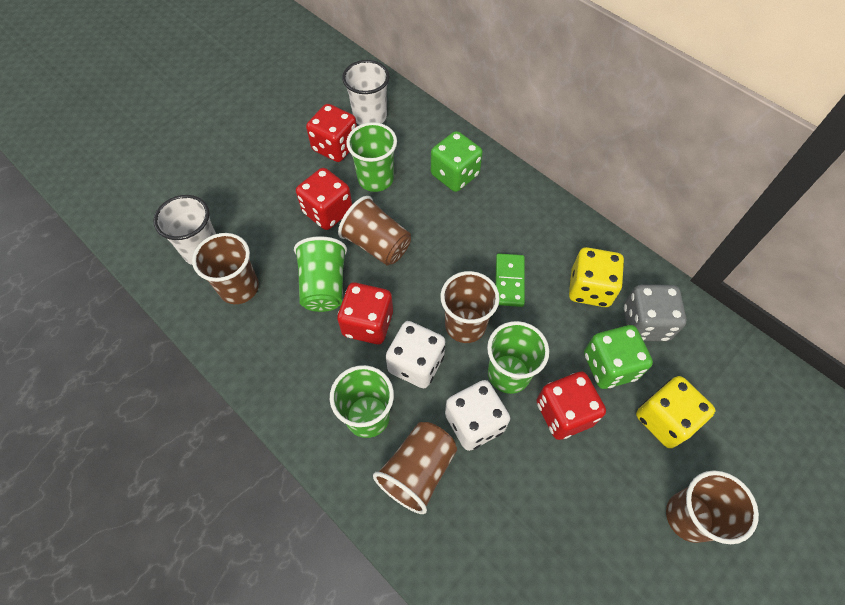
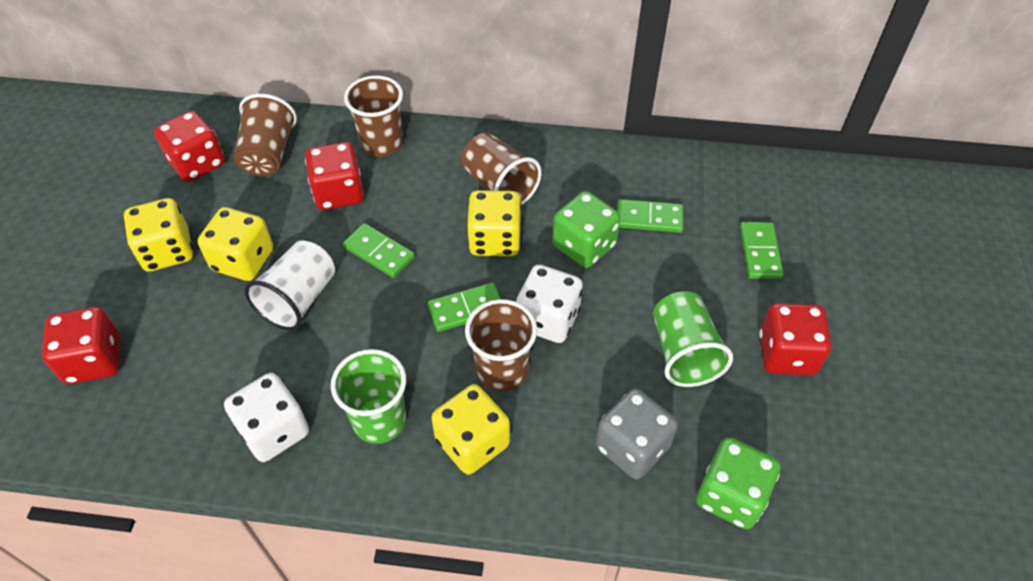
brown cup: [192,233,259,304] [338,196,411,266] [373,422,457,514] [440,271,500,343] [666,470,759,544] = 5 -> [234,94,297,176] [344,75,403,157] [461,133,542,205] [465,299,537,392] = 4
green cup: [294,236,347,312] [330,365,394,438] [346,122,397,192] [487,321,549,394] = 4 -> [331,349,406,444] [653,291,733,387] = 2
green domino: [495,253,525,307] = 1 -> [343,223,415,278] [428,283,501,332] [617,199,683,233] [740,222,784,279] = 4
white cup: [153,195,216,265] [342,60,390,125] = 2 -> [245,241,335,331] = 1
yellow dice: [569,247,624,307] [636,376,715,448] = 2 -> [124,198,193,272] [198,207,273,281] [431,384,510,475] [467,190,521,256] = 4

